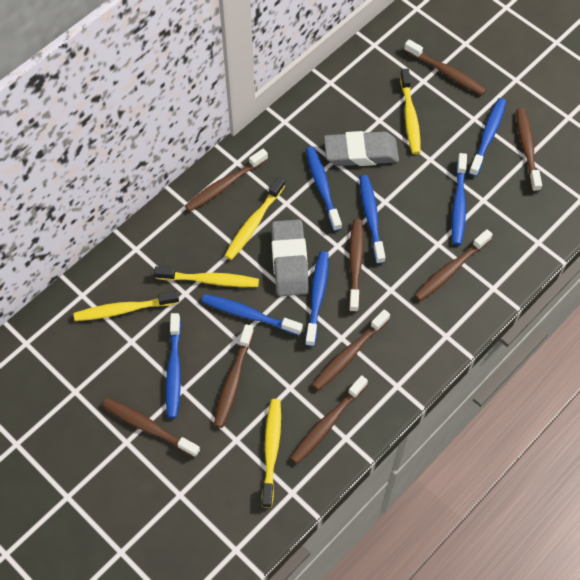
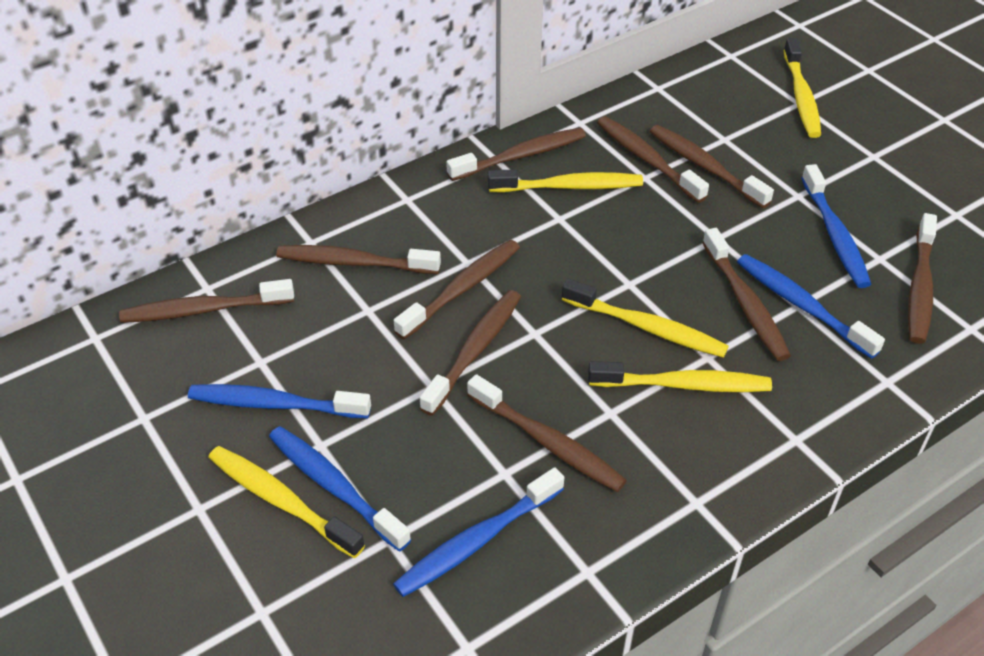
blue toothbrush: [166,313,181,418] [202,294,303,336] [305,251,329,347] [306,146,342,231] [359,175,385,264] [452,153,467,245] [469,98,506,177] = 7 -> [188,384,371,418] [269,426,411,551] [393,467,564,597] [737,254,885,359] [801,164,871,288] = 5
brown toothbrush: [102,398,200,458] [185,149,268,212] [214,324,254,428] [290,375,368,464] [312,309,390,391] [348,219,364,312] [404,39,487,95] [414,229,493,301] [516,108,542,192] = 9 -> [119,279,294,323] [276,245,441,274] [394,240,520,339] [420,290,521,416] [446,128,586,181] [467,374,627,492] [597,116,709,203] [650,125,774,208] [702,228,791,361] [908,213,937,344] = 10
grey eraser: [271,219,309,296] [324,131,399,166] = 2 -> none = 0

